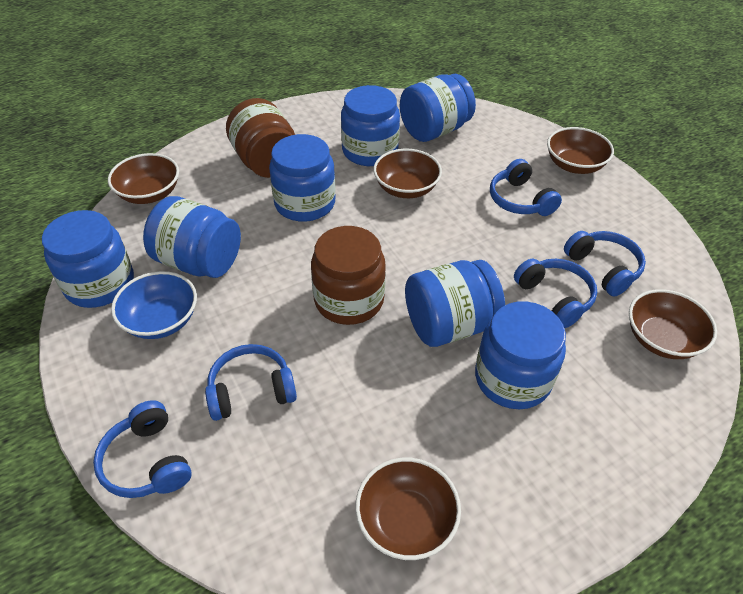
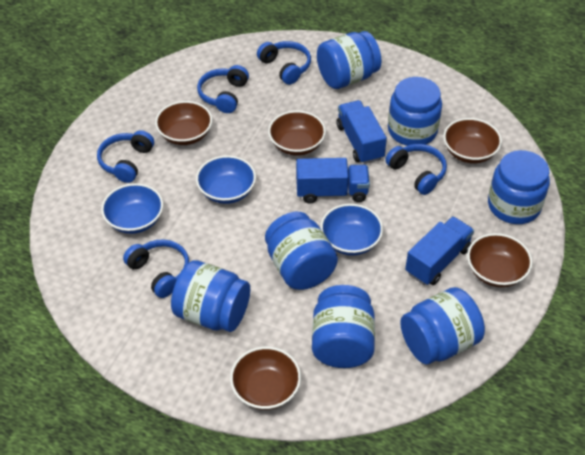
blue bowl: [111,271,197,339] = 1 -> [101,183,163,234] [196,155,256,204] [320,204,383,256] = 3
blue truck: none = 0 -> [296,158,370,203] [336,100,387,164] [405,216,474,285] = 3
brown jar: [226,98,295,178] [311,226,386,325] = 2 -> none = 0

